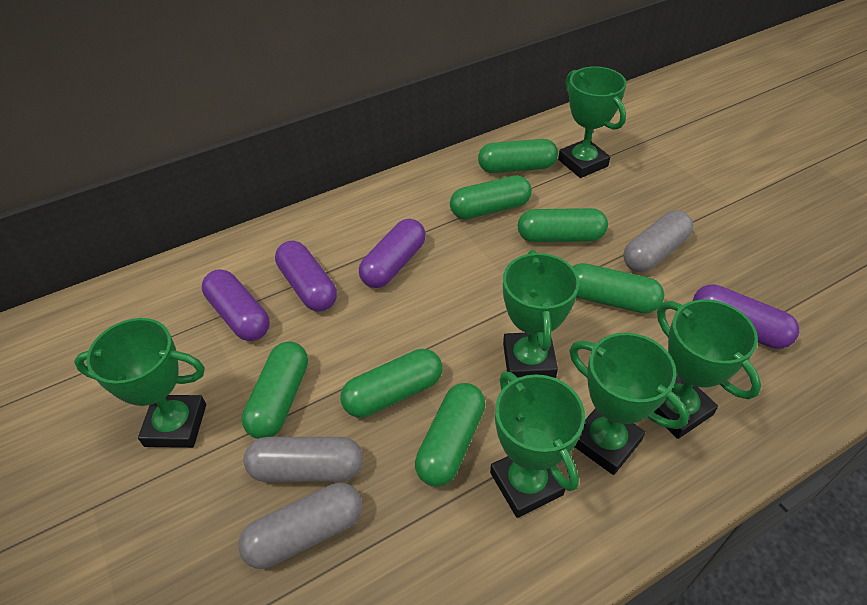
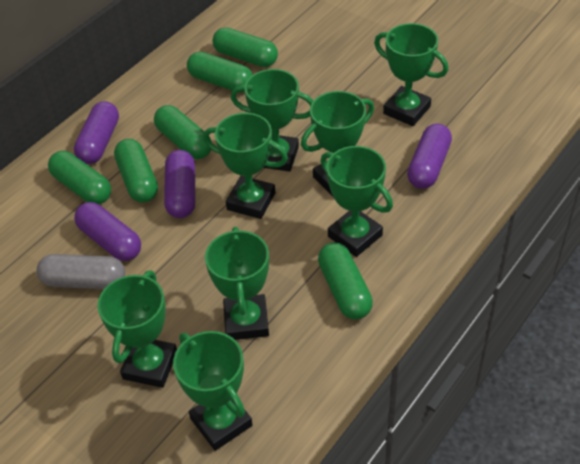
green capsule: [242,341,308,439] [340,349,442,418] [415,383,485,487] [450,175,532,219] [478,139,558,173] [518,208,608,242] [572,263,664,313] = 7 -> [48,151,111,204] [114,139,158,203] [154,105,212,159] [187,51,253,93] [212,27,278,67] [318,243,373,319] = 6
green trophy: [74,318,206,448] [490,372,585,518] [503,250,579,378] [558,67,627,178] [569,333,689,475] [654,299,761,439] = 6 -> [97,271,177,388] [173,331,253,451] [203,113,288,219] [205,227,269,340] [231,69,313,172] [301,91,374,196] [321,146,393,257] [374,23,448,126] = 8
grey capsule: [238,483,362,569] [243,437,363,482] [623,210,693,272] = 3 -> [36,254,125,289] = 1

